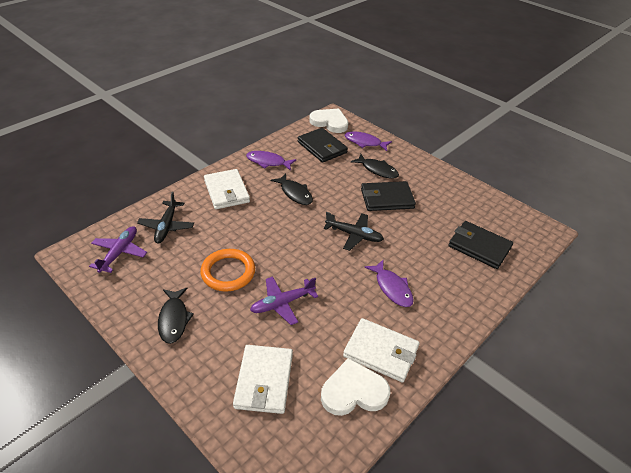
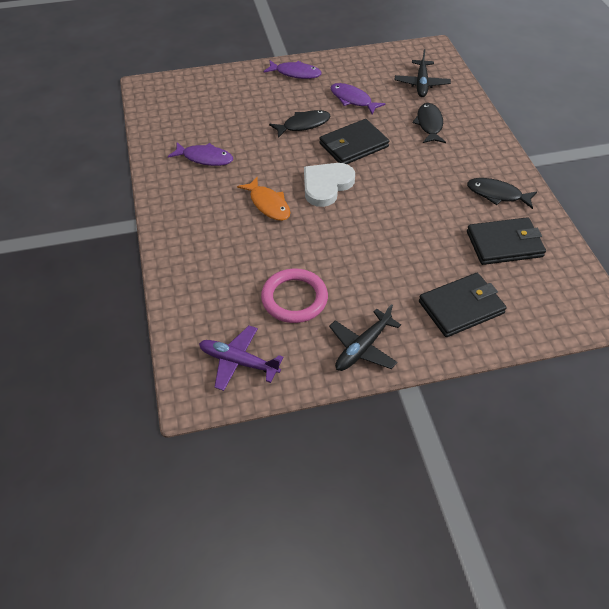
orange fish: none = 0 -> [237,177,291,221] = 1
orange ring: [200,249,255,292] = 1 -> none = 0
pink ring: none = 0 -> [261,269,328,323] = 1
purple plane: [89,226,147,273] [250,276,318,325] = 2 -> [199,326,283,391] = 1
white heart: [309,109,348,133] [321,358,390,416] = 2 -> [304,163,355,207] = 1
white wallet: [204,169,250,209] [233,345,293,414] [343,318,419,382] = 3 -> none = 0

